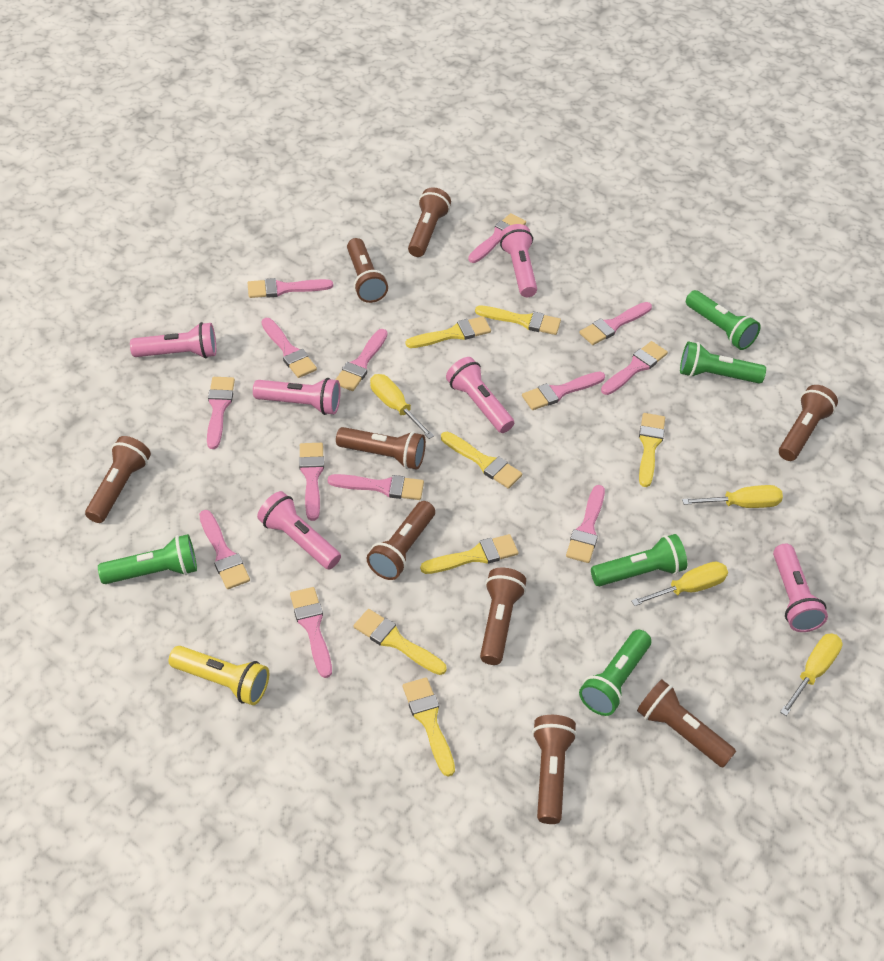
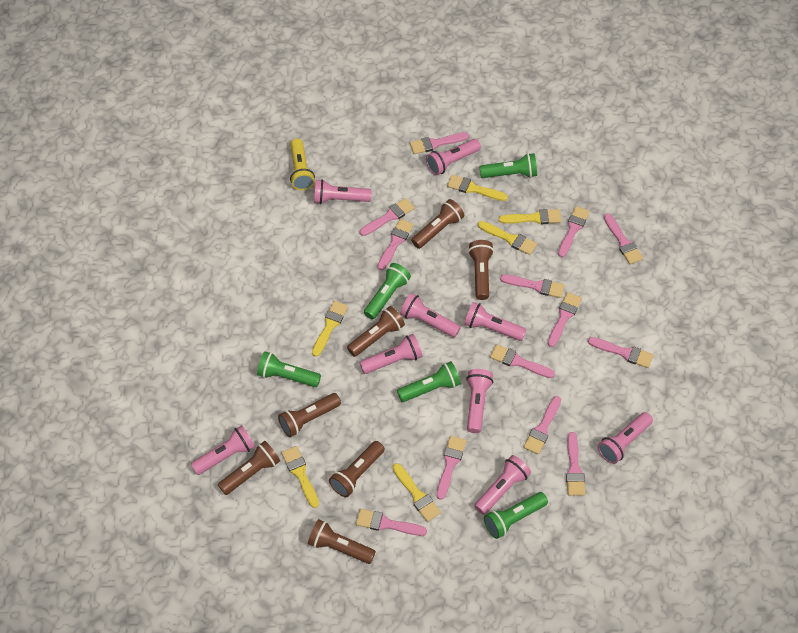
brown flashlight: [85,436,151,523] [336,427,426,470] [347,238,388,303] [367,501,435,580] [408,187,451,257] [480,568,526,665] [532,715,577,824] [637,679,736,768] [779,385,838,461] = 9 -> [218,441,280,495] [278,393,341,437] [308,519,376,564] [329,441,385,497] [347,306,405,357] [411,199,464,249] [468,240,494,300] = 7
pink flashlight: [130,322,216,358] [253,378,341,415] [257,491,341,569] [446,357,514,433] [500,224,537,297] [773,544,828,632] = 6 -> [191,425,255,475] [314,179,372,204] [360,334,423,374] [400,293,461,338] [426,139,481,176] [464,302,527,341] [466,369,493,433] [474,455,531,515] [598,412,653,464] = 9
yellow brush: [354,609,447,675] [403,677,455,777] [406,316,491,348] [420,534,518,574] [441,432,522,489] [475,306,561,335] [639,413,665,487] = 7 -> [281,446,319,508] [312,301,348,357] [393,463,441,522] [447,175,508,201] [478,221,537,255] [499,209,561,224] = 6
yellow screwdriver: [370,374,434,439] [631,561,728,606] [682,485,783,508] [780,633,843,716] = 4 -> none = 0

